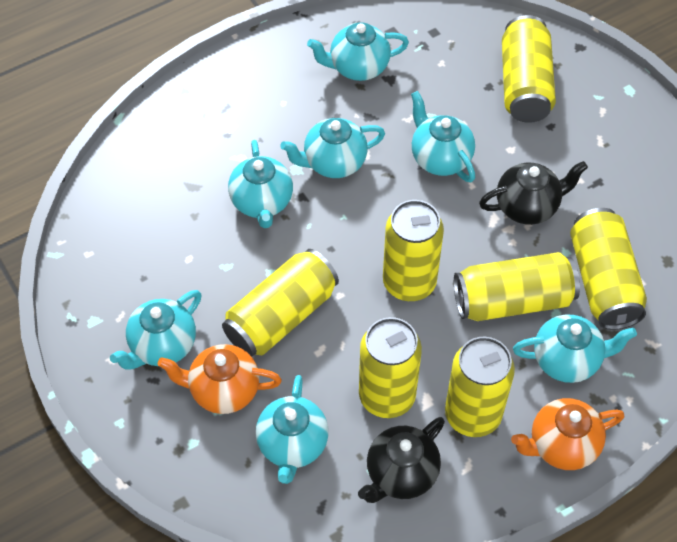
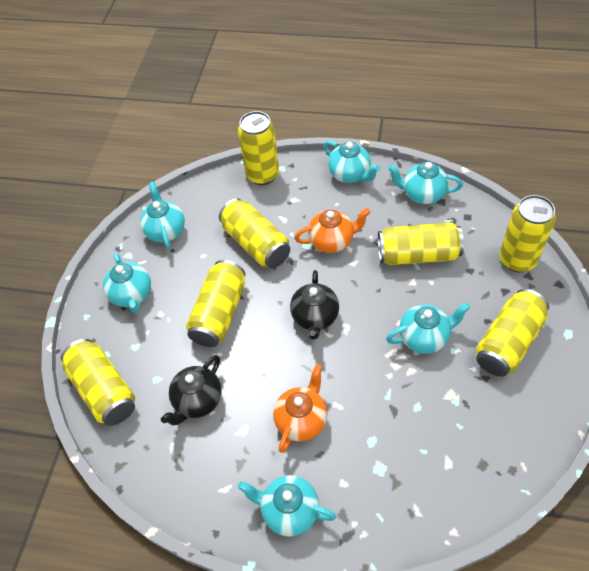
turquoise teapot: [110,290,202,370] [228,140,293,228] [256,375,328,484] [280,118,385,178] [307,22,409,81] [411,91,475,182] [513,314,637,383] = 7 -> [103,253,151,313] [140,182,185,250] [238,475,337,537] [323,141,380,183] [386,303,470,354] [388,162,463,204] = 6

